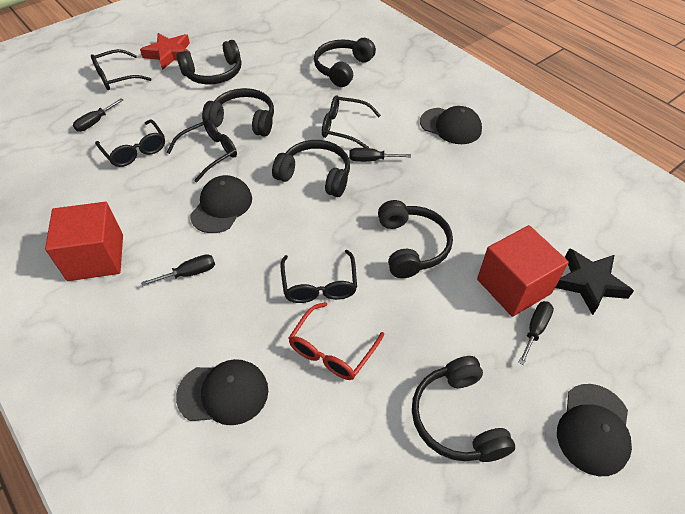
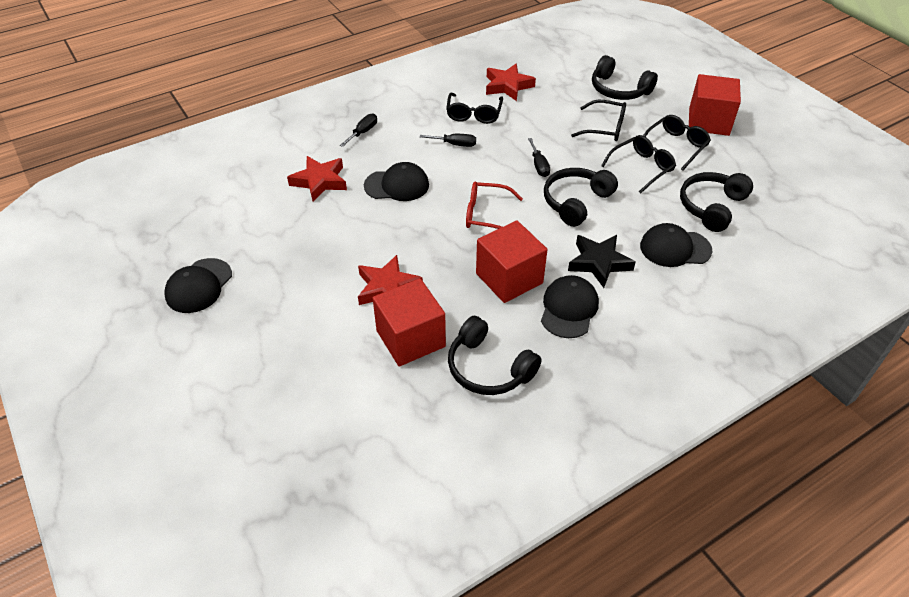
black glasses: [91,49,151,90] [95,119,165,167] [167,119,237,183] [280,250,357,303] [322,95,381,148] = 5 -> [446,93,503,124] [571,100,626,141] [601,135,676,193] [643,115,711,171] = 4
black headphones: [176,40,241,84] [202,88,274,136] [272,140,350,197] [314,38,376,87] [378,200,453,278] [412,356,515,462] = 6 -> [448,316,542,395] [544,168,618,227] [592,55,658,100] [680,172,753,232] = 4
black screwdriver: [73,99,123,132] [141,254,215,286] [349,148,411,162] [518,301,554,365] = 4 -> [340,114,377,147] [420,134,476,147] [528,138,550,177] = 3
red cube: [45,202,123,281] [477,225,569,317] = 2 -> [373,278,446,366] [476,221,548,303] [689,74,741,136] = 3
red star: [140,33,191,70] = 1 -> [287,156,347,202] [358,255,423,305] [486,64,536,101] = 3

